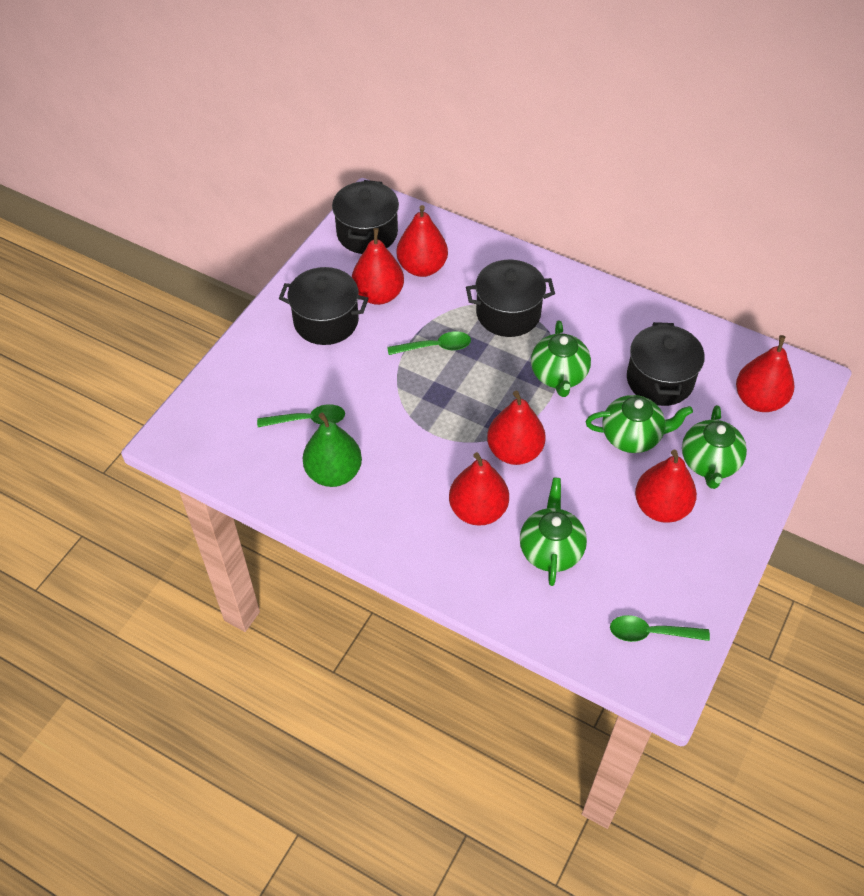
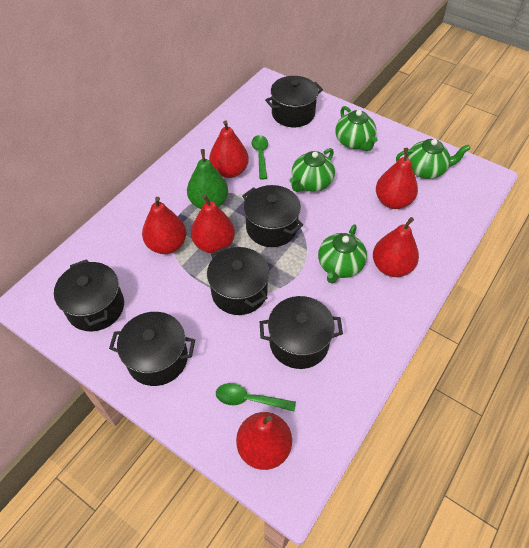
black pot: [279,267,369,345] [332,180,399,254] [466,260,555,337] [627,322,705,406] = 4 -> [54,259,124,331] [109,312,195,386] [207,246,269,315] [242,185,303,247] [260,296,343,369] [265,76,323,127] = 6
green spoon: [257,404,345,427] [387,331,471,355] [610,615,710,642] = 3 -> [216,383,296,412] [252,135,268,180] = 2

